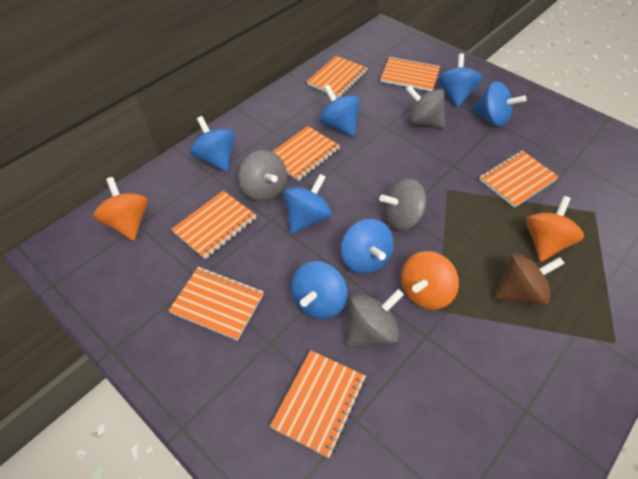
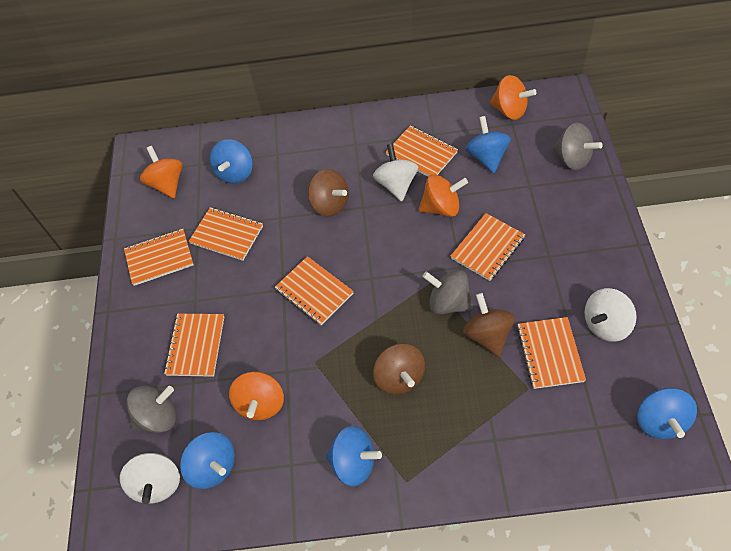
blue spinning top: [190,116,235,172] [284,174,332,234] [291,261,347,319] [320,85,360,136] [341,219,394,274] [438,53,482,107] [472,81,526,127] = 7 -> [180,432,235,489] [210,139,253,184] [326,426,382,486] [465,116,511,173] [637,388,697,439] = 5
brown spinning top: [494,253,565,306] = 1 -> [308,169,349,217] [373,344,425,395] [463,293,515,357] = 3
grey spinning top: [239,150,287,201] [347,289,404,347] [379,178,426,231] [406,85,445,128] = 4 -> [126,385,176,433] [422,270,474,315] [553,123,603,170] = 3
orange spinning top: [93,177,148,241] [401,251,459,310] [526,196,584,262] = 3 -> [140,146,183,199] [229,371,284,420] [418,174,468,217] [489,75,537,120] = 4
white spinning top: none = 0 -> [120,453,180,504] [373,143,418,201] [584,288,637,342] = 3

